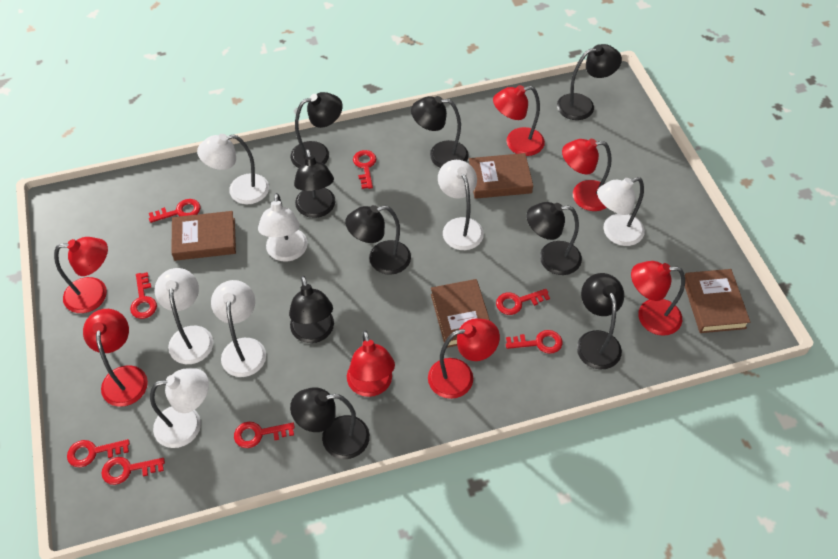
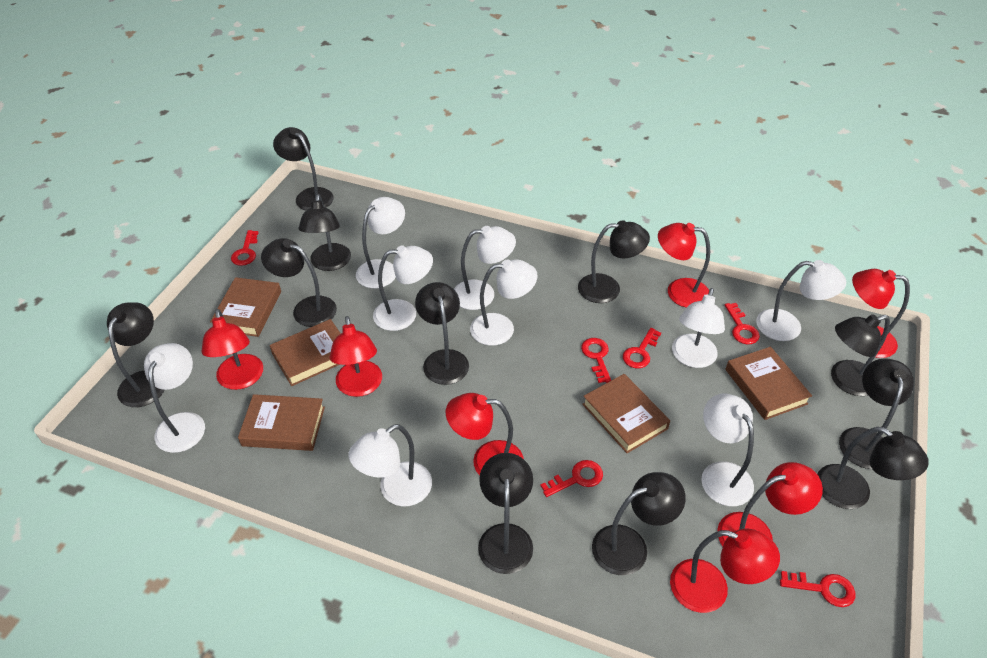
black lamp: [289,276,334,343] [290,92,343,168] [290,387,370,459] [294,149,335,218] [345,205,411,275] [411,96,469,168] [527,202,582,275] [557,44,622,120] [577,273,624,369] = 9 -> [107,302,164,407] [261,238,337,327] [273,127,334,210] [298,194,351,271] [415,282,469,385] [478,453,533,574] [578,220,650,303] [592,472,686,575] [817,427,929,509] [831,314,890,396] [839,358,914,469] = 11
brown book: [171,211,236,261] [431,279,490,348] [469,153,533,199] [685,269,750,333] = 4 -> [210,277,281,337] [238,394,325,451] [270,319,341,386] [582,374,670,453] [725,347,812,420] = 5
red key: [67,439,130,467] [101,457,165,485] [130,272,157,319] [149,199,201,223] [234,422,295,448] [353,150,376,189] [496,289,550,315] [506,330,563,354] = 8 -> [231,230,259,266] [541,460,603,497] [581,338,611,383] [623,328,661,368] [725,303,760,344] [780,571,855,607] = 6
white lamp: [150,368,209,448] [155,268,213,364] [197,134,269,204] [211,280,266,377] [258,193,308,262] [438,160,484,250] [597,177,645,246] = 7 -> [144,343,205,453] [348,424,432,507] [356,197,405,288] [373,245,433,331] [454,226,516,310] [470,259,538,346] [672,288,725,368] [701,394,754,506] [756,260,846,341] = 9

